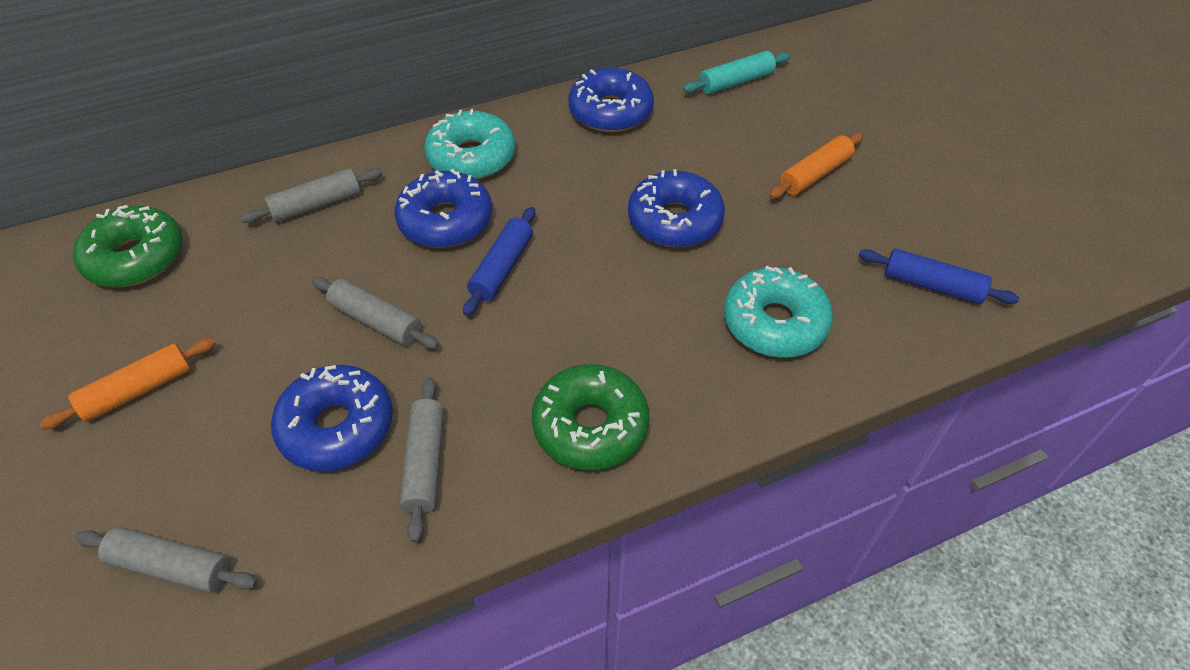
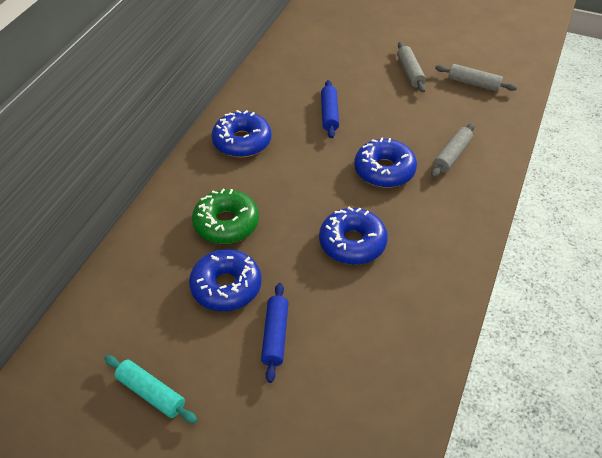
green donut: [73,205,183,287] [532,364,650,470] = 2 -> [192,189,259,244] = 1
grey rolling pin: [75,527,257,593] [240,168,382,223] [312,277,439,349] [400,377,444,542] = 4 -> [397,42,426,93] [431,123,475,178] [435,64,517,92] = 3
orange rolling pin: [40,338,216,429] [769,133,863,199] = 2 -> none = 0
turquoise donut: [424,109,515,180] [724,266,833,358] = 2 -> none = 0

